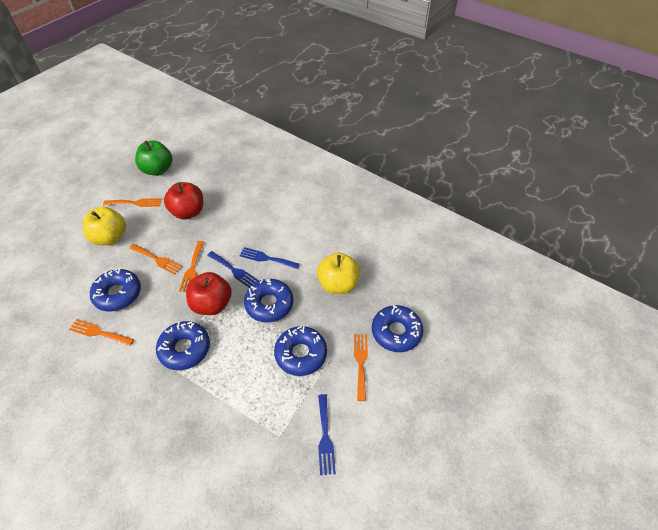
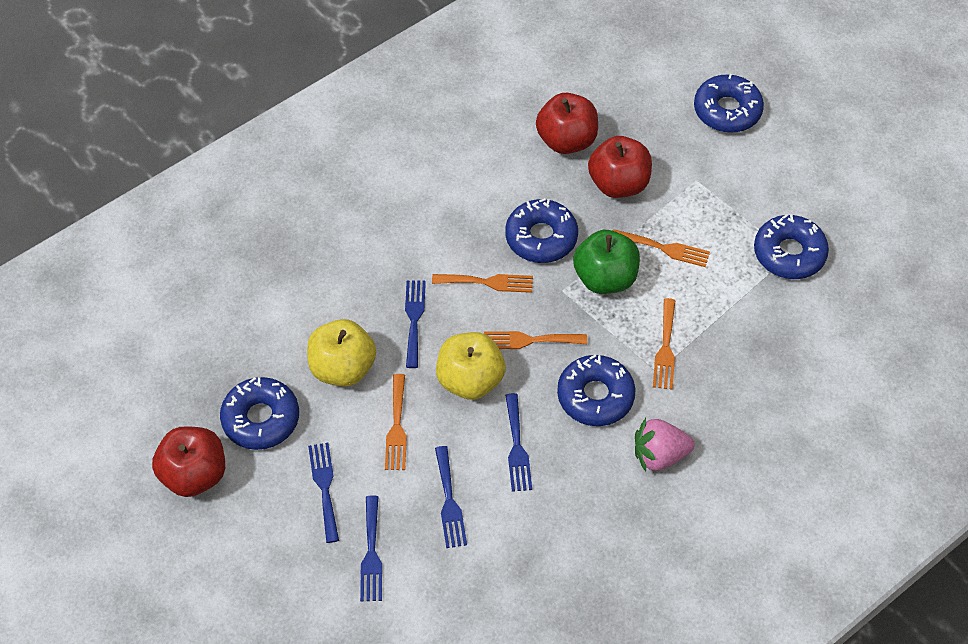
blue fork: [207,251,259,288] [239,247,300,269] [318,394,336,475] = 3 -> [308,443,339,543] [360,495,382,601] [405,280,426,368] [435,446,467,548] [505,393,532,492] = 5
pink strawberry: none = 0 -> [635,418,695,472] = 1
red apple: [164,182,203,219] [186,272,232,315] = 2 -> [152,426,225,497] [536,93,598,154] [588,136,652,198] = 3

